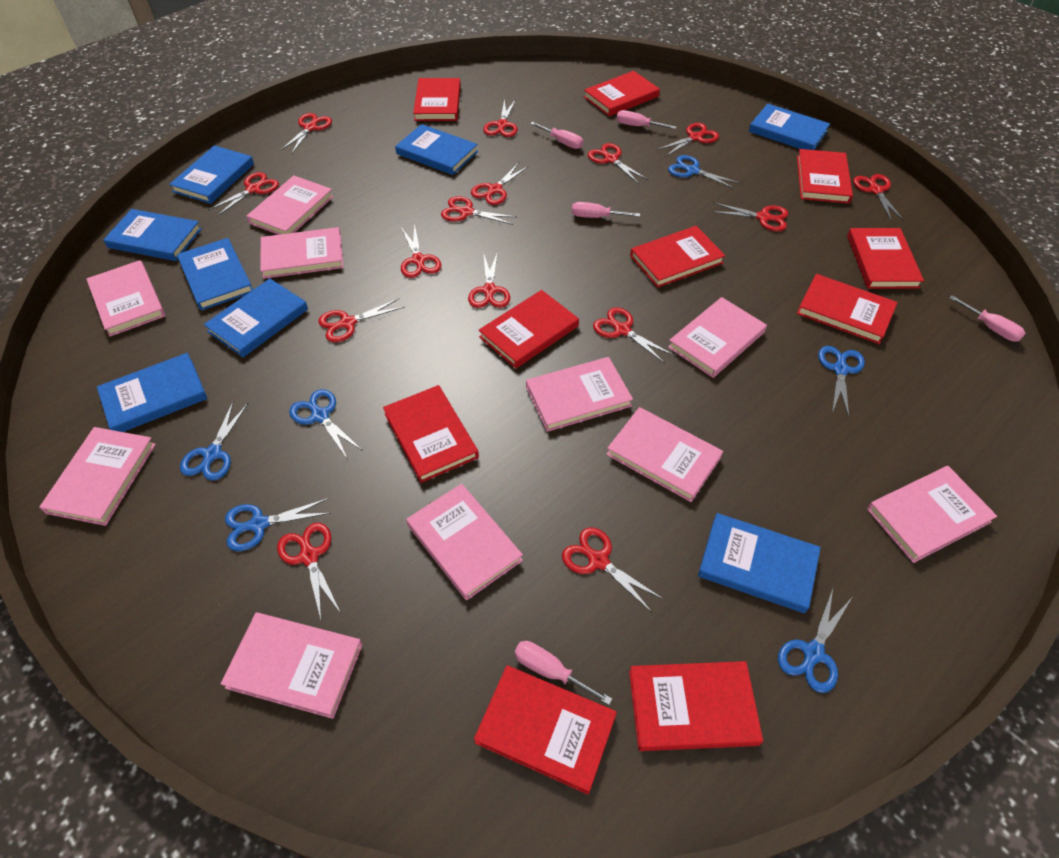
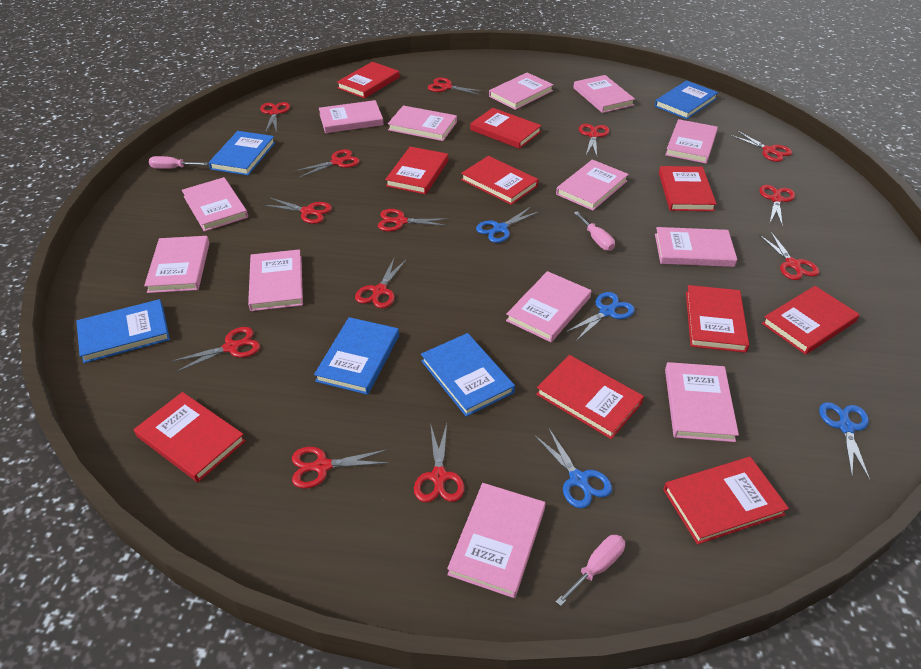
blue book: [97,353,207,432] [103,209,202,261] [169,145,254,204] [177,238,253,310] [204,278,308,357] [395,124,478,175] [698,513,821,613] [749,104,830,150] = 8 -> [76,299,170,363] [208,131,275,175] [314,317,399,395] [421,333,515,417] [655,80,718,119] = 5
blue scissors: [180,401,249,481] [225,498,330,551] [289,389,363,458] [668,155,740,189] [778,588,852,693] [818,346,865,417] = 6 -> [476,207,540,243] [534,429,612,508] [565,292,635,341] [819,402,870,480] = 4
pink book: [39,427,156,526] [87,260,165,337] [220,612,363,719] [247,175,334,235] [260,227,344,279] [406,484,523,600] [526,357,633,432] [606,407,723,502] [668,297,767,378] [867,466,997,563] = 10 -> [144,236,209,293] [182,177,248,232] [248,249,303,311] [319,100,384,133] [388,105,457,141] [447,483,545,598] [489,73,554,110] [506,271,591,342] [556,159,629,211] [573,75,635,113] [655,227,737,267] [665,119,718,164] [665,362,739,442] = 13
pink screwdriver: [514,641,612,705] [530,122,583,149] [572,202,640,218] [617,110,676,129] [949,295,1026,342] = 5 -> [149,156,208,169] [556,535,625,606] [574,212,615,251] = 3
red scissors: [208,172,279,216] [277,523,340,619] [281,113,332,153] [318,298,405,342] [401,223,441,278] [441,196,516,225] [468,251,510,308] [471,162,529,205] [483,99,518,137] [562,528,663,612] [588,143,648,184] [593,307,674,364] [657,123,719,156] [711,202,789,231] [853,174,904,221] = 15 -> [173,327,260,372] [260,102,290,133] [263,197,332,224] [292,447,388,489] [295,149,360,178] [355,257,407,308] [378,209,448,231] [414,423,465,502] [428,77,482,95] [579,124,610,156] [730,131,792,162] [759,185,795,227] [759,232,819,280] = 13

